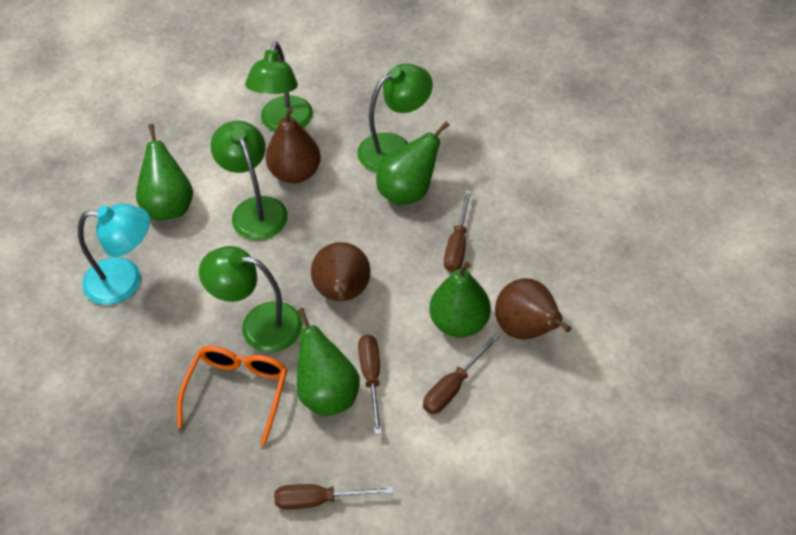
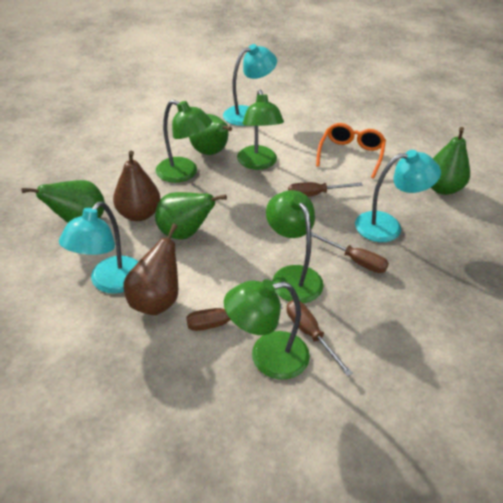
brown pear: [265,107,321,183] [311,242,370,301] [495,278,571,340] = 3 -> [113,151,161,221] [123,223,178,315] = 2
turquoise lamp: [78,204,150,305] = 1 -> [59,201,138,294] [223,44,277,126] [355,150,441,242] = 3

